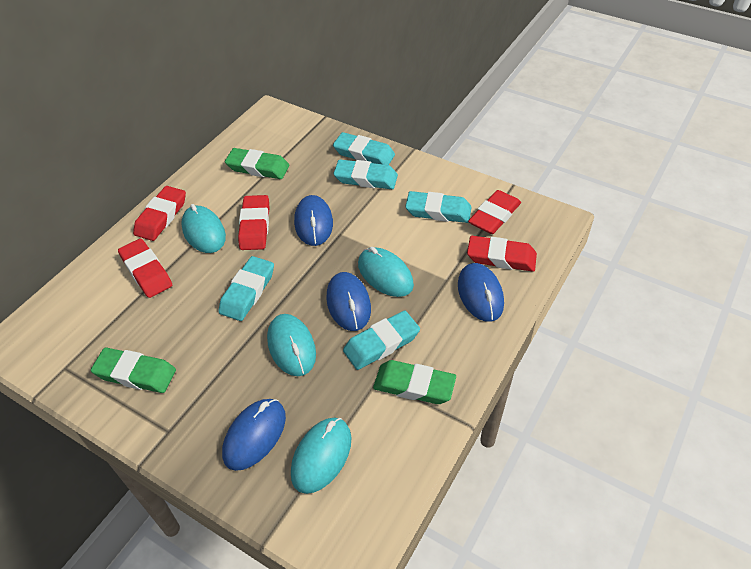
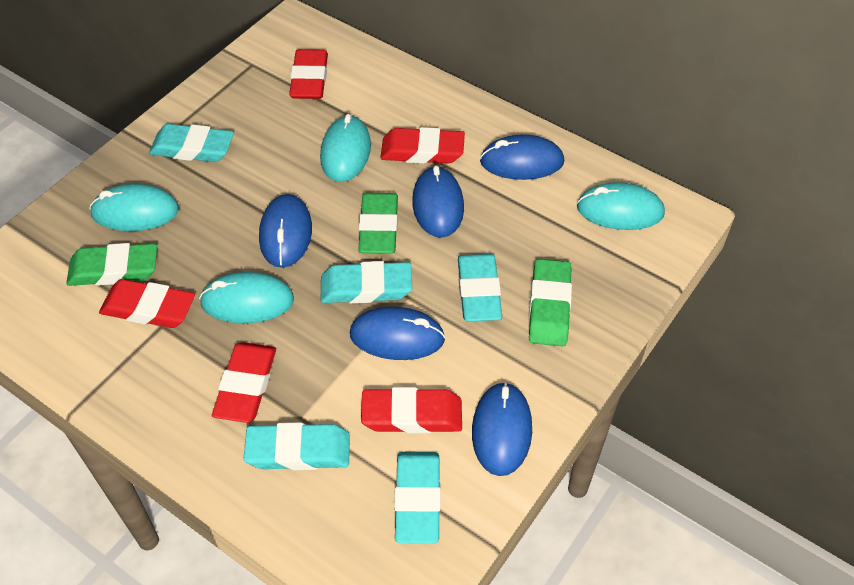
blue mouse: [222,399,286,471] [294,195,333,246] [326,272,371,331] [458,263,504,322] = 4 -> [259,194,312,268] [350,307,445,360] [412,166,464,238] [472,382,532,476] [480,134,564,180] = 5

